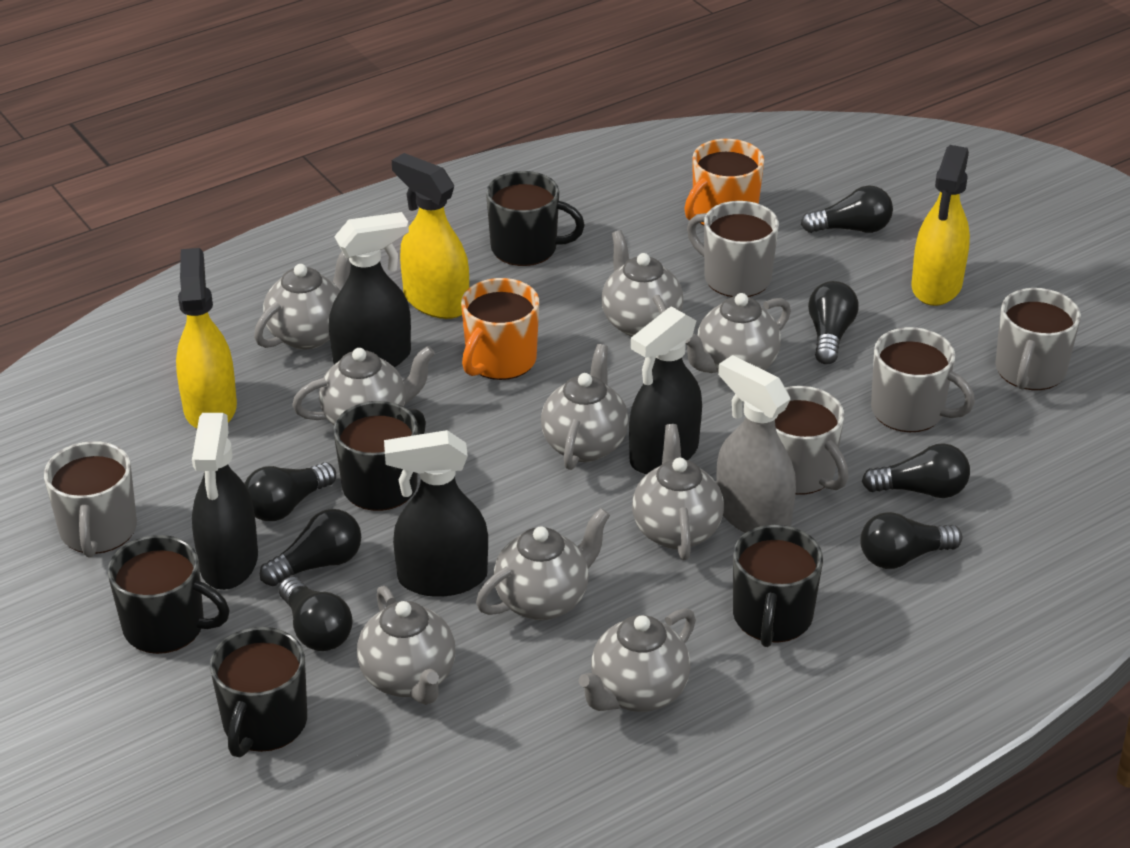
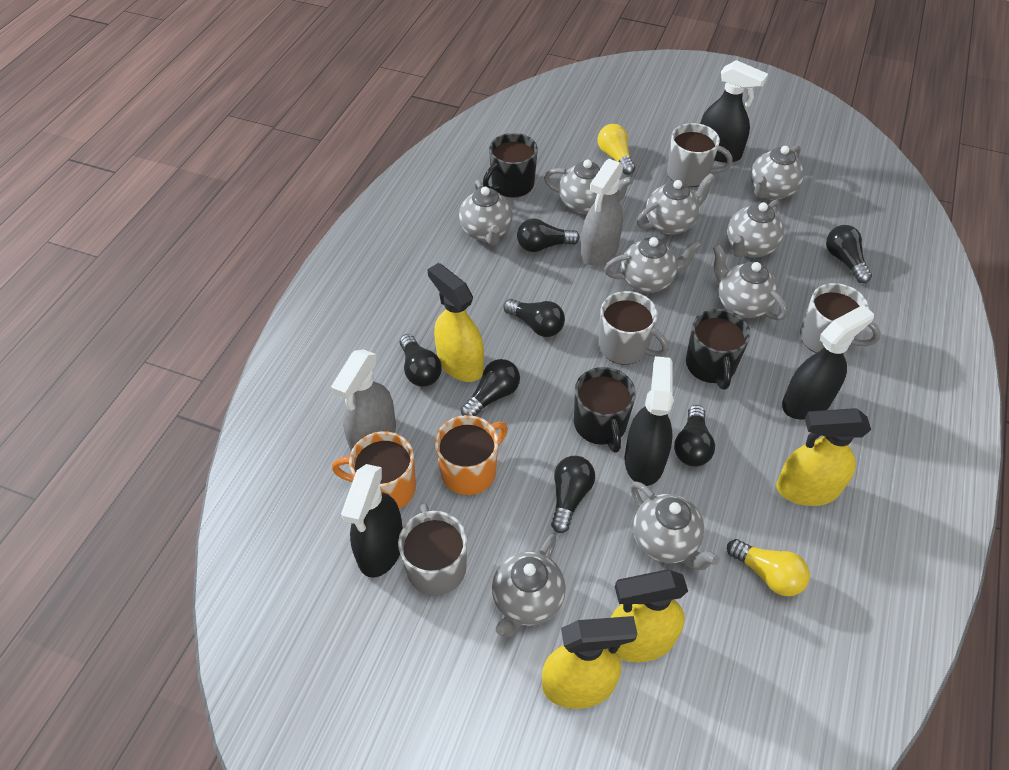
black mug: [108,535,230,654] [210,627,307,757] [334,401,426,511] [486,171,585,266] [733,525,823,647] = 5 -> [483,133,538,198] [574,367,636,453] [686,309,751,390] = 3
grey mug: [44,441,137,558] [687,201,779,297] [775,386,848,495] [871,327,975,432] [995,288,1081,390] = 5 -> [398,503,467,596] [599,291,669,365] [667,123,733,187] [800,283,881,353] = 4
grey spray bottle: [716,355,796,533] = 1 -> [331,349,396,451] [581,159,624,266] = 2
yellow light bulb: none = 0 -> [598,124,635,175] [727,539,810,596] = 2
yellow spray bottle: [176,248,237,428] [392,153,469,319] [912,145,970,306] = 3 -> [427,263,484,382] [542,616,637,709] [611,569,688,662] [776,408,871,506] = 4

